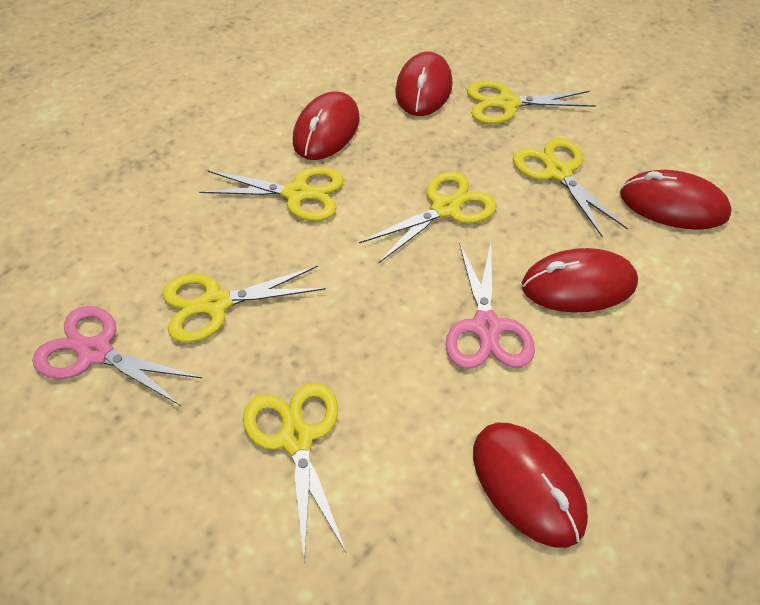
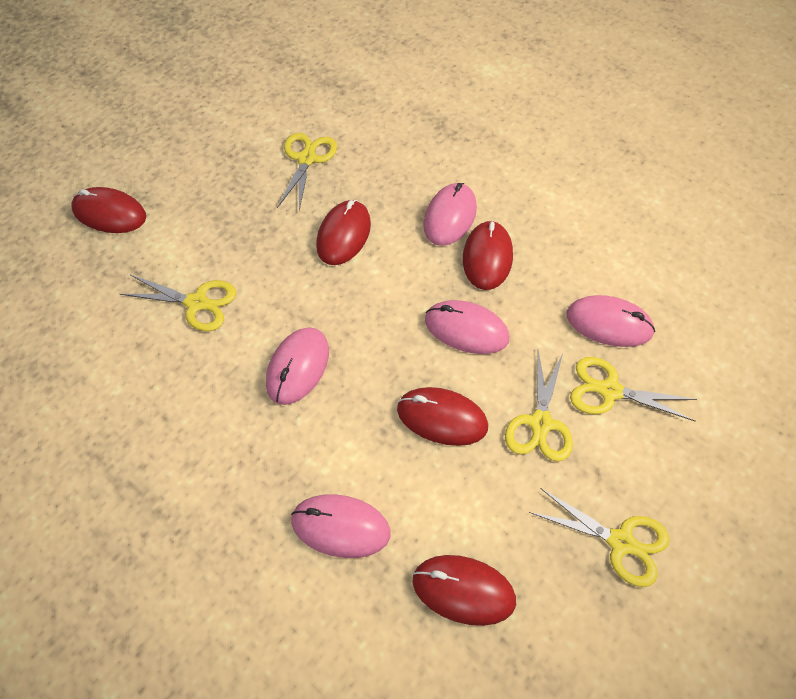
pink mouse: none = 0 -> [266,327,329,405] [291,494,390,558] [423,183,477,246] [425,300,510,354] [566,295,655,347] = 5
pink scissors: [32,306,202,406] [445,243,535,369] = 2 -> none = 0
yellow scissors: [162,266,326,343] [199,167,344,221] [243,382,346,563] [359,172,497,263] [467,80,596,124] [513,138,628,238] = 6 -> [120,275,236,331] [277,133,337,211] [505,350,573,462] [529,488,670,587] [570,357,697,421] = 5

